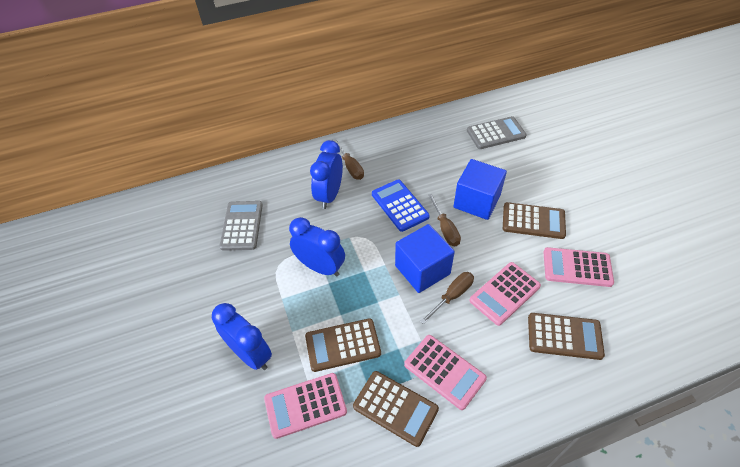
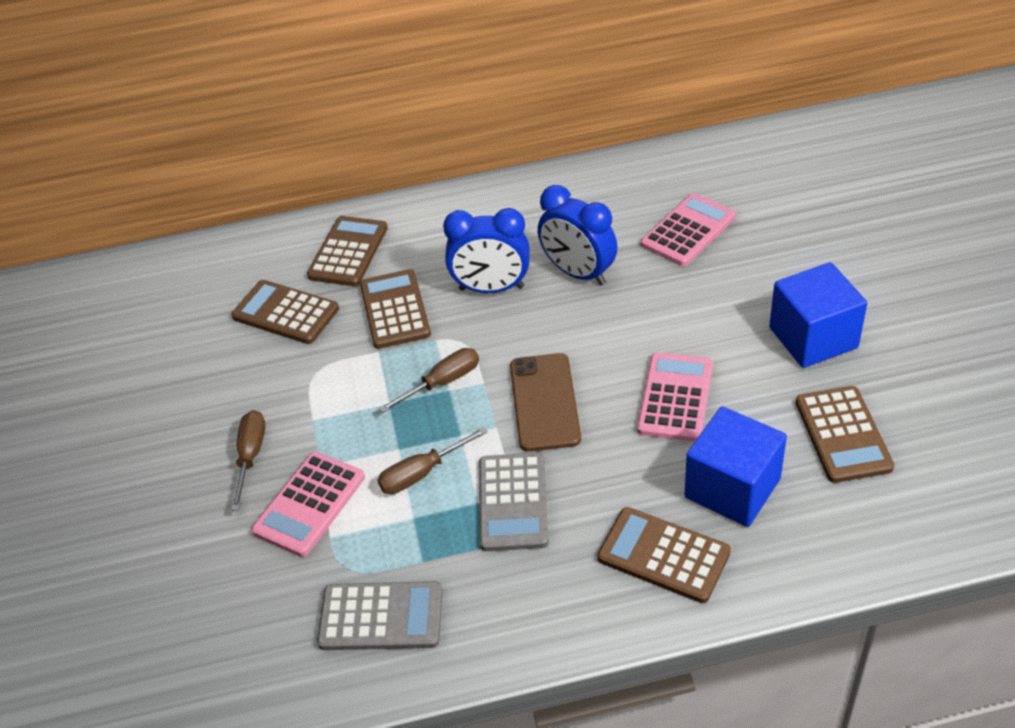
blue calculator: [372,179,430,232] = 1 -> none = 0
blue clock: [212,303,272,370] [289,217,345,277] [310,140,343,209] = 3 -> [443,208,530,293] [538,185,618,285] = 2
brown calculator: [305,318,381,372] [353,371,439,447] [503,202,566,239] [528,313,605,360] = 4 -> [231,280,339,344] [307,216,388,286] [360,269,431,349] [597,507,731,603] [796,386,894,483] = 5
brown phone: none = 0 -> [510,353,581,452] = 1
pink calculator: [264,373,347,439] [404,335,487,410] [469,262,541,326] [543,247,614,287] = 4 -> [252,452,365,557] [637,352,713,442] [641,193,736,266] = 3

